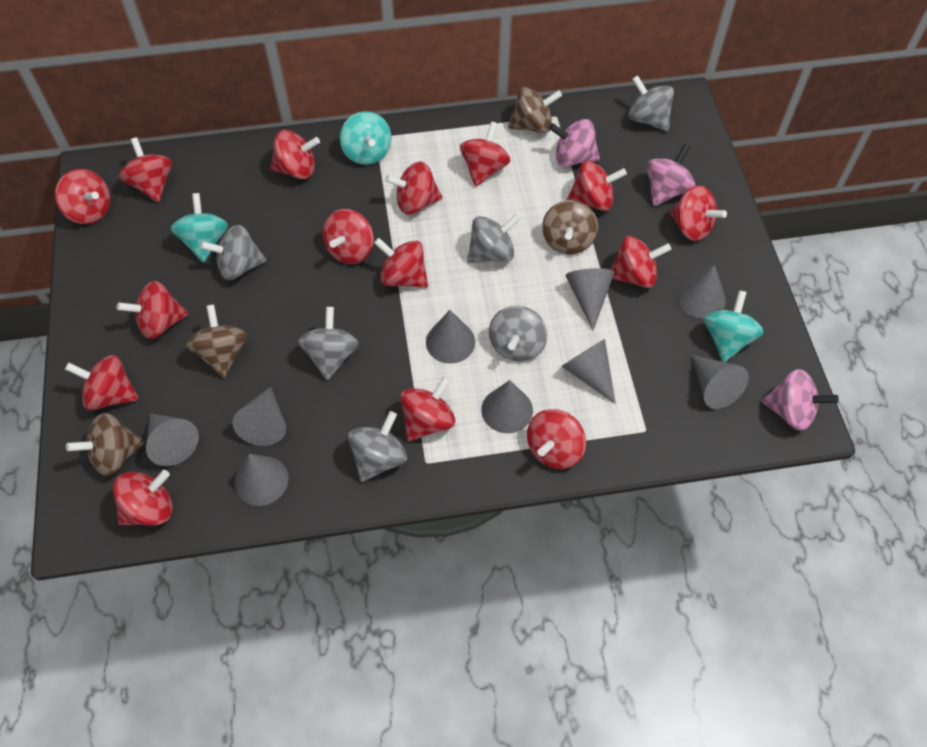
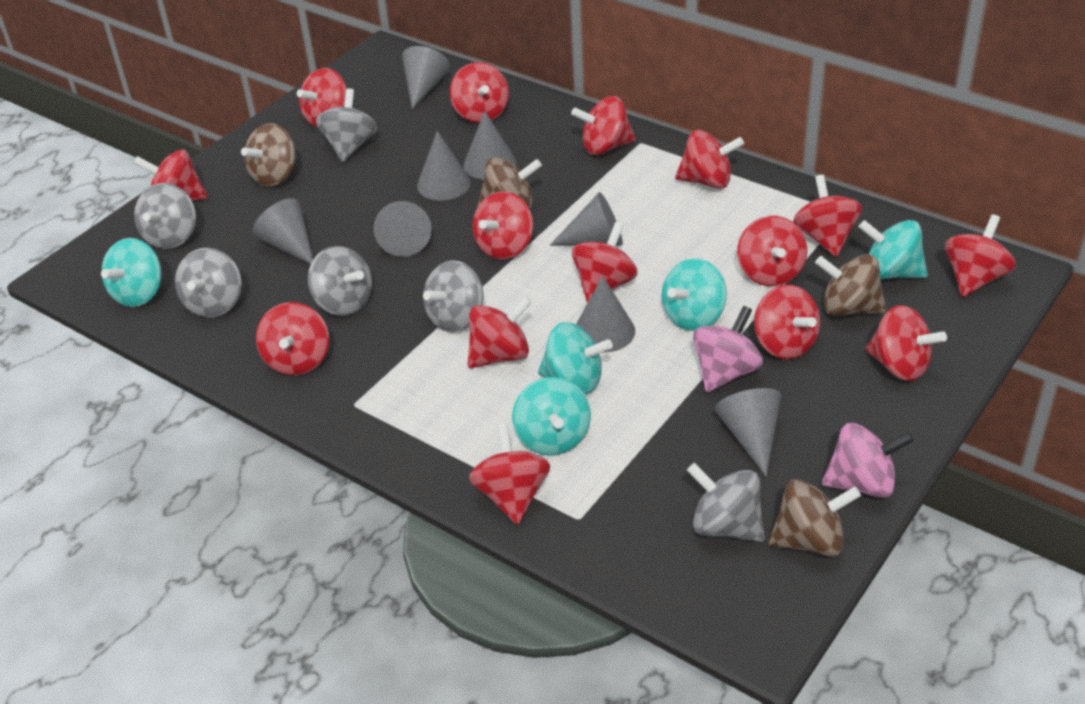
grey cone: [146,413,199,466] [232,387,286,446] [235,454,289,506] [426,310,475,364] [481,380,533,433] [562,339,616,404] [565,268,615,330] [677,265,726,319] [692,355,749,409] = 9 -> [252,198,314,265] [374,201,432,257] [402,46,450,110] [417,131,471,200] [464,111,516,180] [549,192,623,246] [576,276,635,352] [715,388,781,477] = 8
pink spinning top: [549,119,600,167] [646,144,695,206] [762,369,839,431] = 3 -> [693,306,763,392] [822,423,914,498] = 2
turquoise spinning top: [171,193,228,263] [340,111,392,165] [704,290,764,362] = 3 -> [101,238,162,307] [512,377,591,456] [538,322,613,394] [662,258,727,331] [859,220,928,279] = 5

